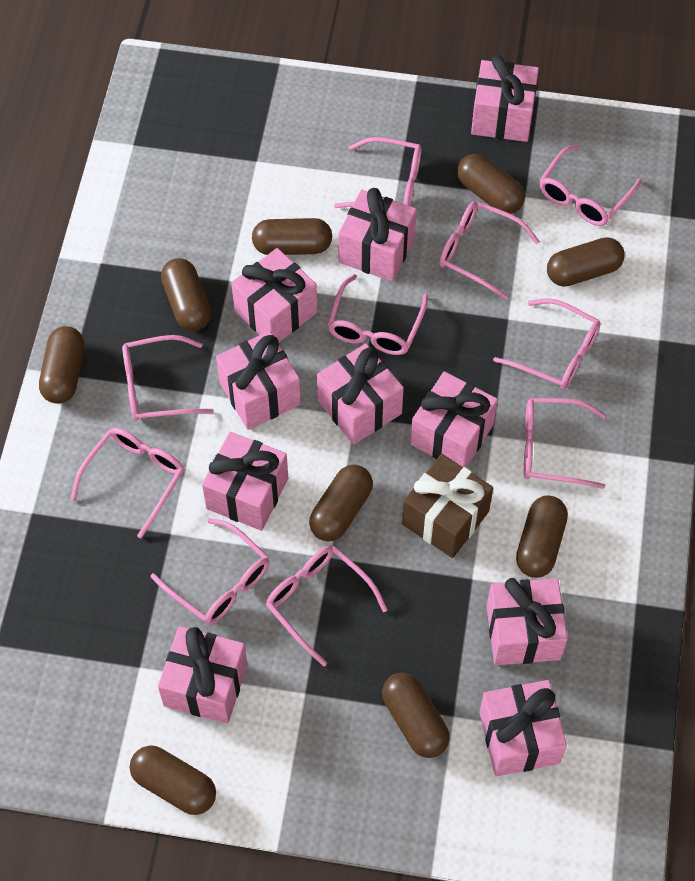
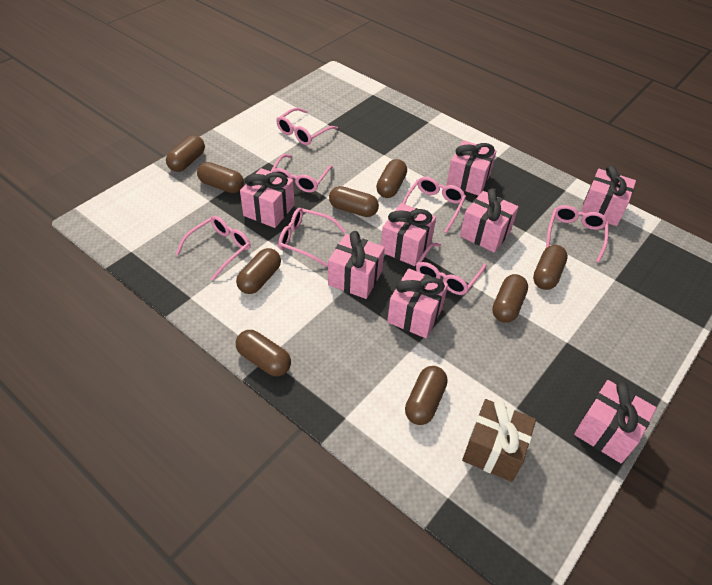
pink gift: [158,626,248,724] [202,432,288,531] [216,331,301,430] [231,248,318,342] [317,343,404,444] [338,188,417,282] [410,371,498,468] [471,55,539,142] [479,680,567,776] [487,578,568,665] = 10 -> [240,168,295,228] [328,231,385,299] [381,203,436,266] [387,269,448,338] [447,140,497,196] [460,188,518,253] [574,380,656,463] [580,165,636,226] = 8
pink glasses: [71,428,184,539] [122,335,214,421] [151,518,269,625] [266,546,388,667] [327,274,428,355] [334,137,421,208] [439,201,540,300] [493,298,601,389] [524,398,606,489] [539,145,642,226] = 10 -> [176,216,250,281] [271,154,333,193] [276,108,338,145] [278,208,346,267] [402,177,466,233] [416,243,486,295] [546,205,609,263] = 7

